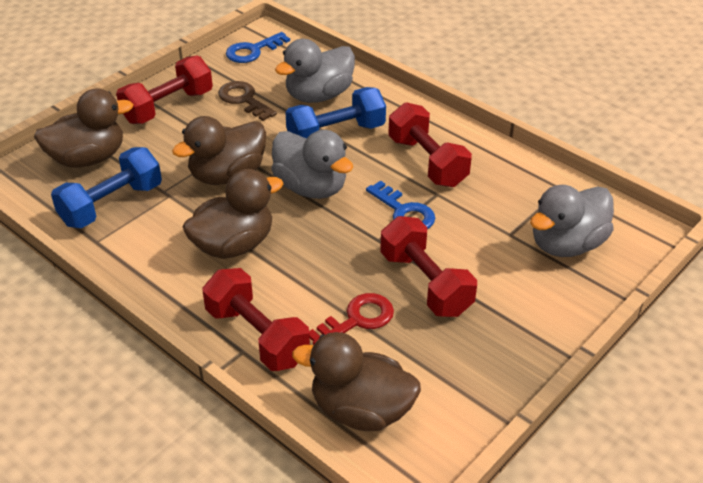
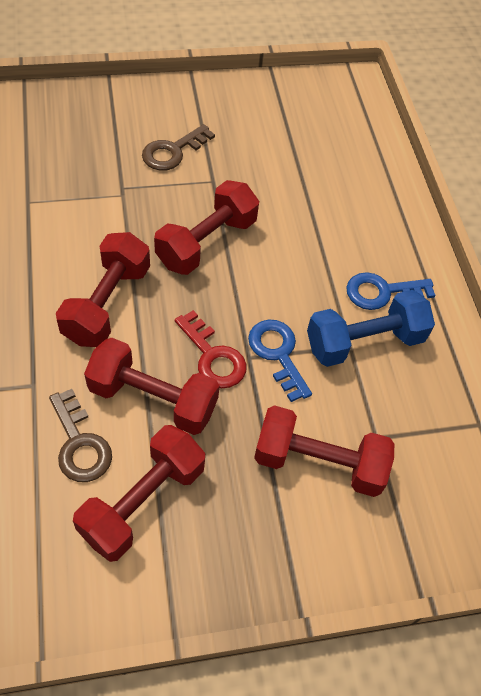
blue dumbbell: [51,147,162,228] [285,87,386,138] = 2 -> [307,290,435,367] = 1
brown duck: [34,88,133,167] [172,116,266,185] [183,169,283,259] [292,332,421,431] = 4 -> none = 0
brown key: [218,81,277,121] = 1 -> [49,389,112,482] [142,124,215,171] = 2
grey duck: [271,130,353,199] [275,39,355,103] [530,185,614,257] = 3 -> none = 0
red dumbbell: [116,55,213,124] [202,268,310,371] [380,216,477,317] [388,102,472,187] = 4 -> [56,232,150,347] [73,425,205,562] [84,338,219,435] [154,180,259,275] [254,405,394,497] = 5

